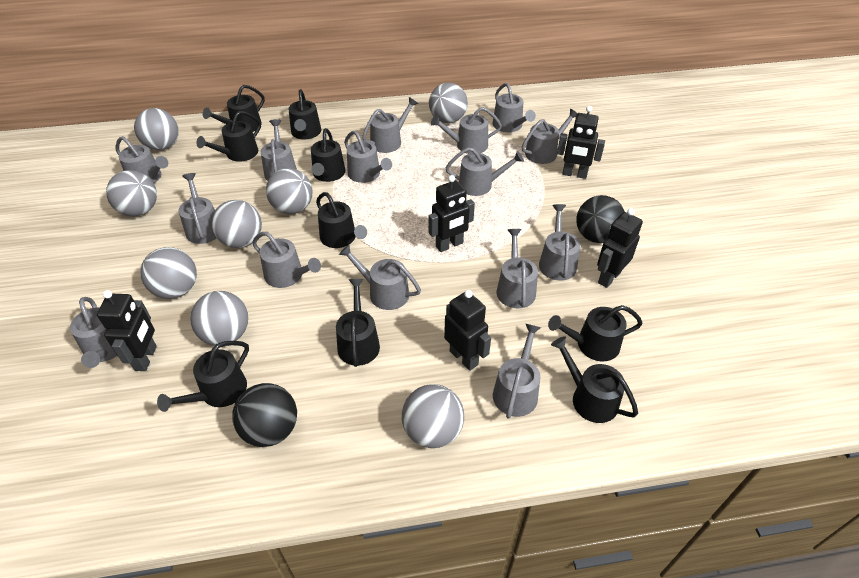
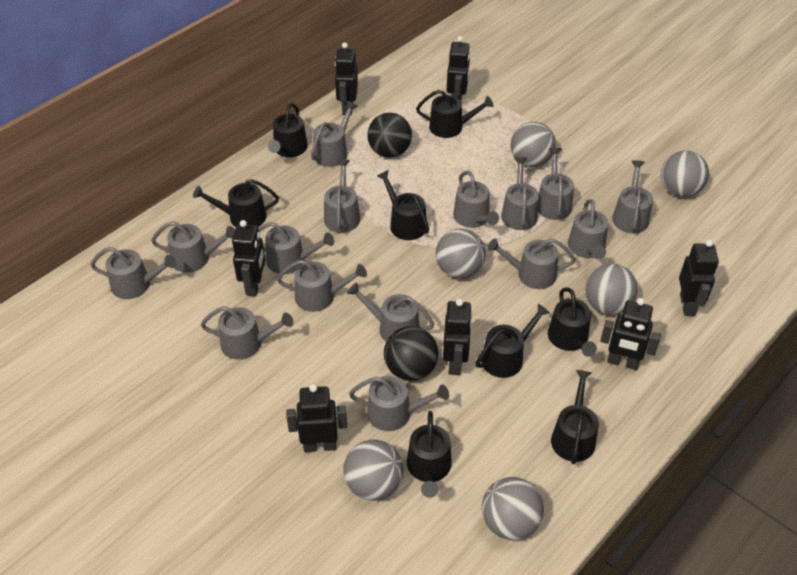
black robot: [97,290,157,371] [429,175,475,252] [444,290,491,371] [557,106,605,179] [597,208,643,288] = 5 -> [232,220,265,296] [286,384,347,452] [335,43,358,115] [443,299,472,375] [447,36,470,101] [600,298,661,370] [679,240,719,316] = 7
black watering can: [157,341,249,412] [196,111,261,162] [203,85,265,132] [288,89,321,139] [311,128,345,182] [316,192,367,248] [336,279,380,367] [548,305,643,361] [551,336,638,423] = 9 -> [193,179,279,227] [268,103,308,157] [377,170,429,240] [407,411,452,498] [416,90,493,138] [475,304,550,378] [548,287,597,357] [551,370,599,464] = 8
grey ball: [106,170,157,216] [134,108,179,150] [140,247,197,299] [190,291,249,346] [212,200,262,248] [266,168,313,214] [402,384,464,448] [429,83,468,123] = 8 -> [343,440,403,501] [436,229,486,279] [482,477,544,540] [511,122,556,167] [585,263,638,315] [661,151,709,197] = 6

